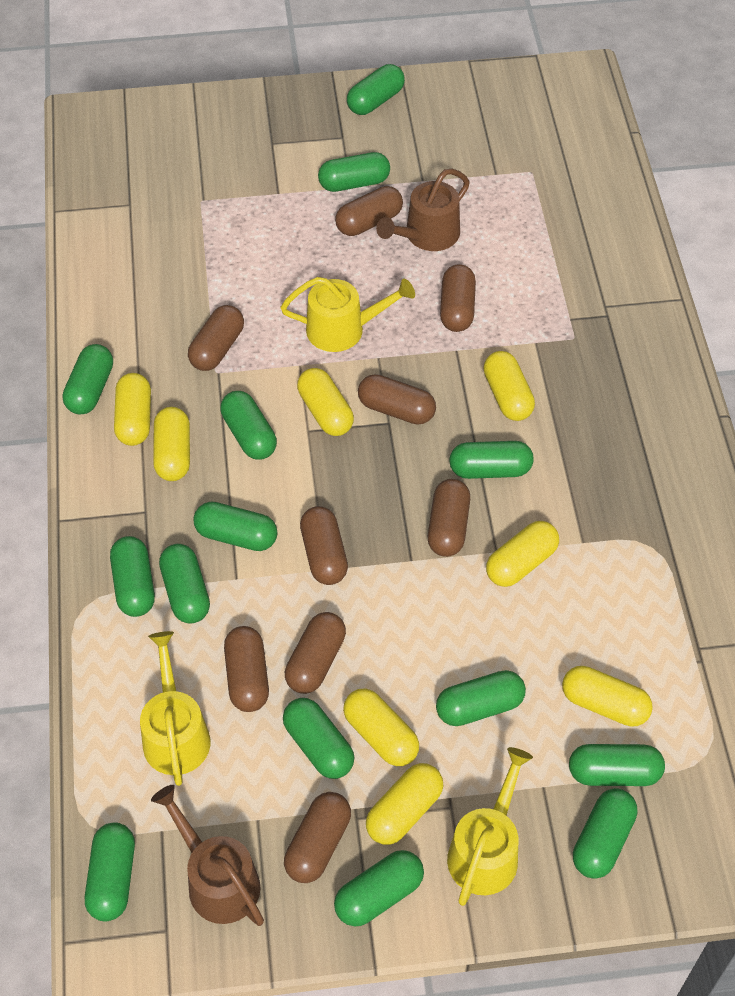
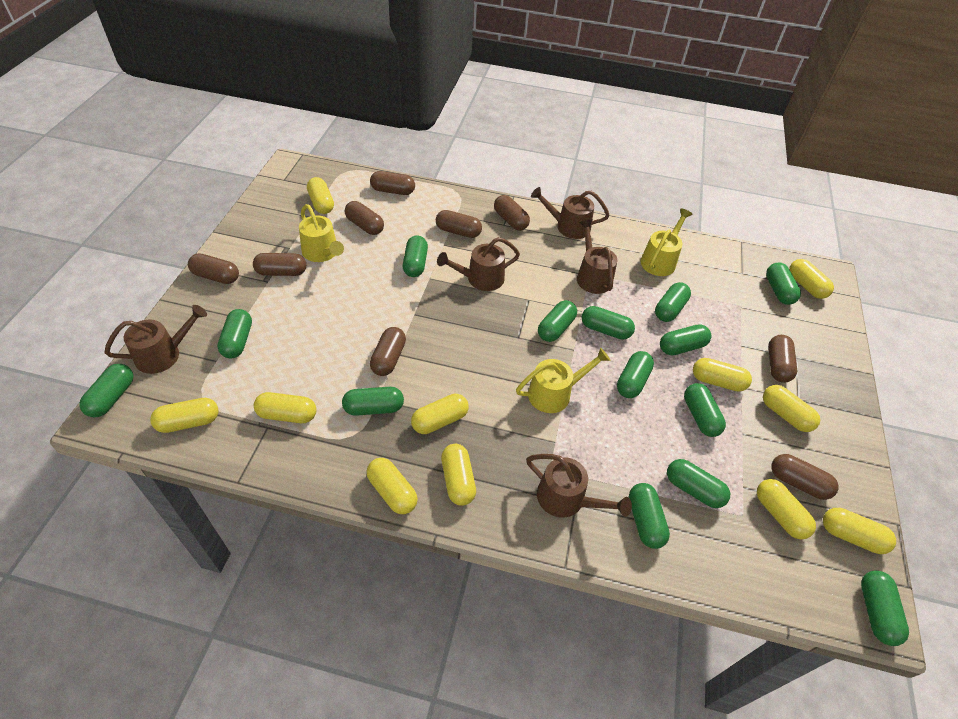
brown watering can: [151,785,264,926] [376,169,470,251] = 2 -> [105,305,207,374] [437,237,520,291] [526,454,632,518] [531,187,610,239] [577,220,617,294] = 5
yellow capsule: [114,373,151,446] [153,407,190,481] [297,368,354,436] [343,688,419,766] [366,763,443,845] [484,351,535,421] [486,521,559,587] [562,666,653,727] = 8 -> [150,398,219,433] [254,392,317,423] [307,177,334,214] [366,458,418,514] [411,394,469,434] [441,444,476,505] [693,358,752,392] [757,479,816,540] [763,385,820,432] [789,259,834,299] [823,508,896,554] = 11

